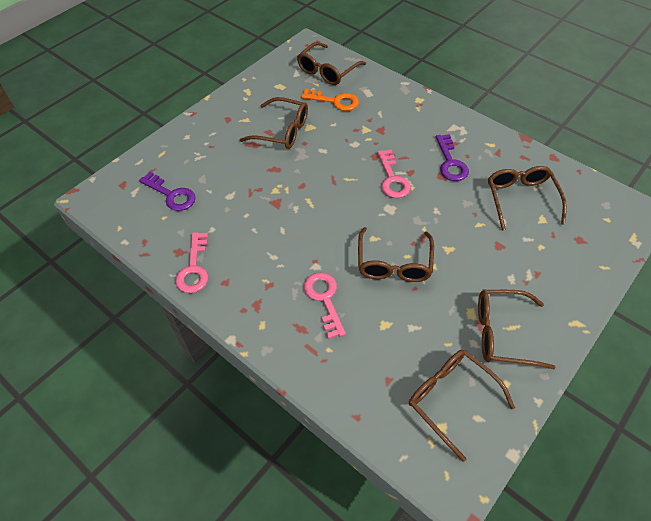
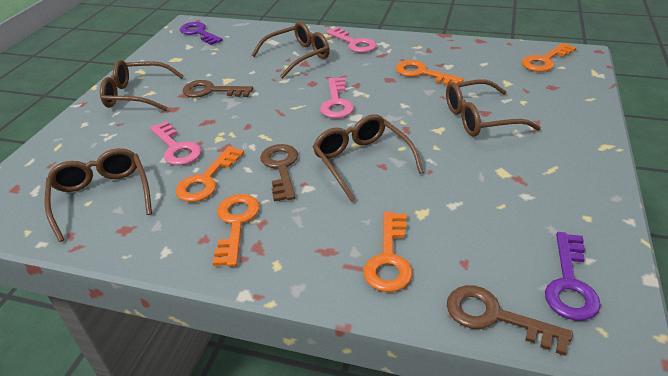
brown glasses: [240,97,308,149] [297,42,366,85] [358,227,434,282] [409,350,515,462] [478,290,556,369] [488,166,567,230] = 6 -> [44,148,152,242] [100,60,184,111] [252,22,330,79] [313,114,424,202] [446,79,541,137] = 5
brown key: none = 0 -> [182,80,253,97] [260,144,298,202] [447,285,573,356] = 3
orange key: [301,88,359,111] = 1 -> [175,146,244,202] [212,194,259,267] [363,212,412,292] [396,60,464,85] [522,43,576,72] = 5

